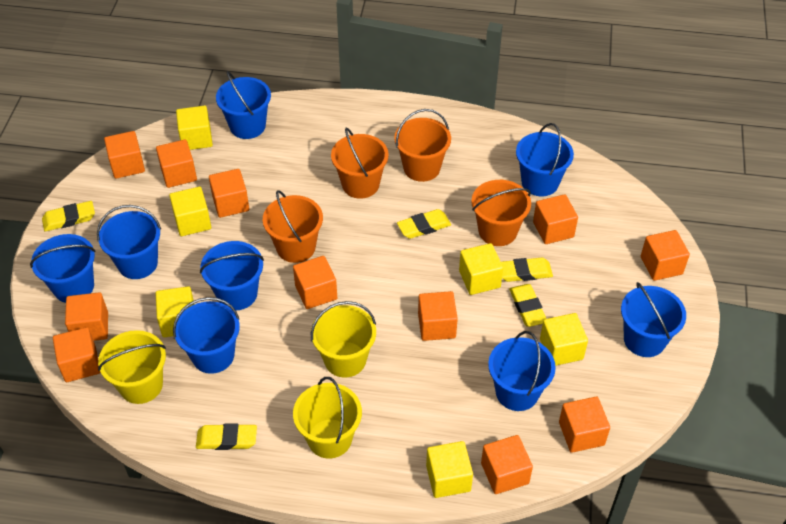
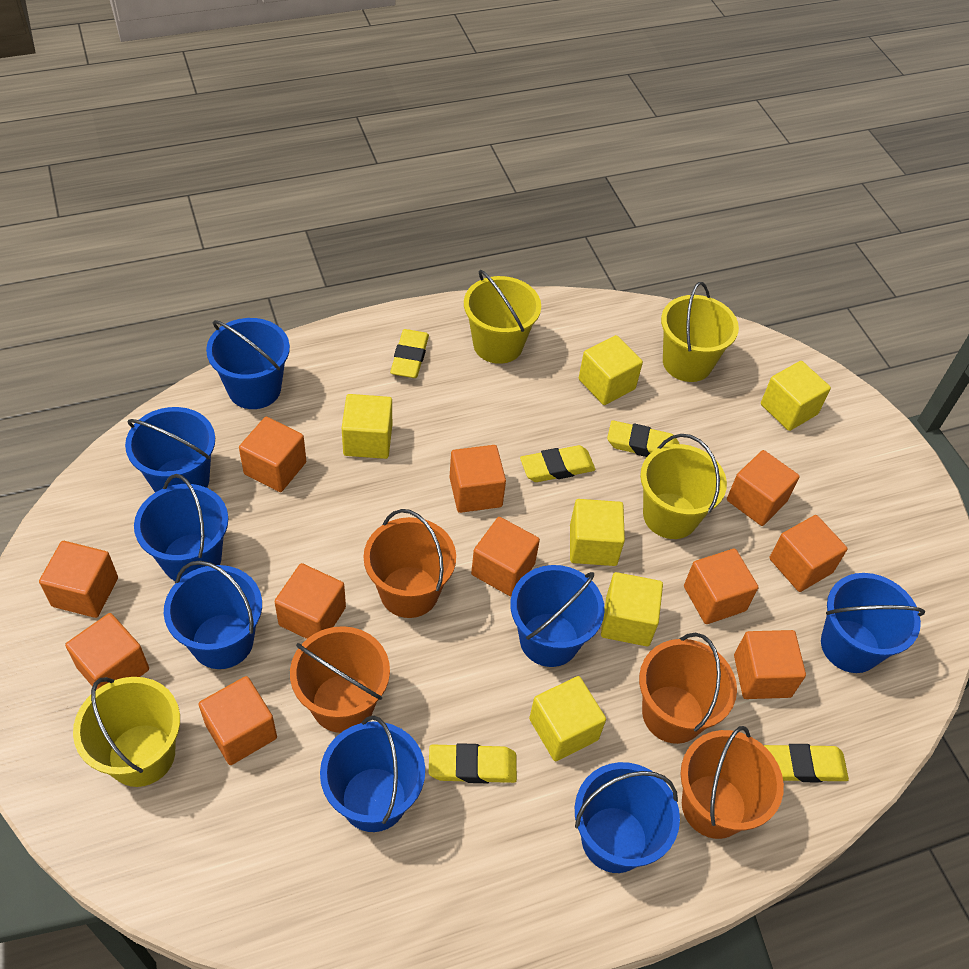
yellow bucket: [98,330,166,404] [293,377,362,459] [311,301,376,378] = 3 -> [73,677,180,787] [464,270,541,364] [640,434,727,539] [661,282,739,382] = 4

